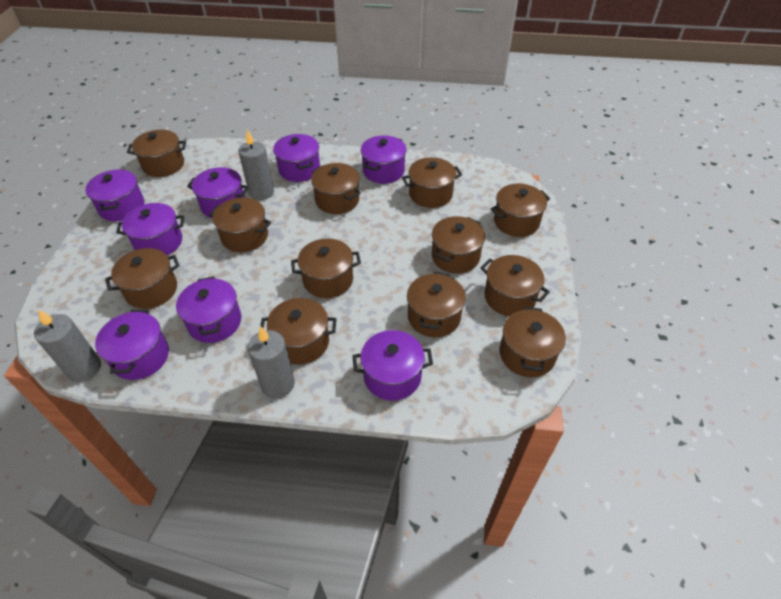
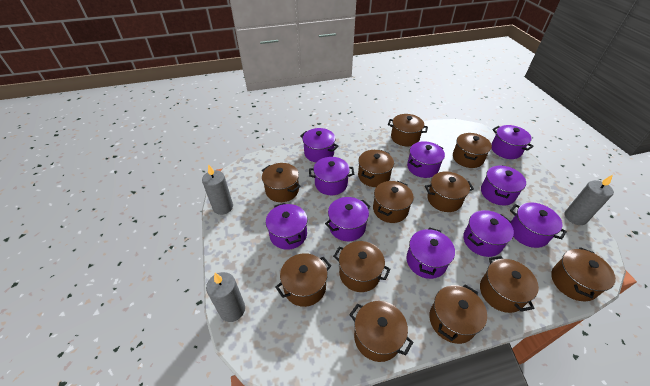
purple pot: [85,169,144,221] [95,309,169,380] [116,203,184,255] [176,276,241,343] [187,167,249,218] [273,134,320,182] [353,330,433,401] [361,135,406,184] = 8 -> [266,203,308,250] [300,128,338,162] [309,157,354,195] [325,197,371,241] [406,227,455,279] [407,141,445,178] [463,210,514,257] [481,165,526,205] [491,125,534,159] [510,202,567,248] = 10

